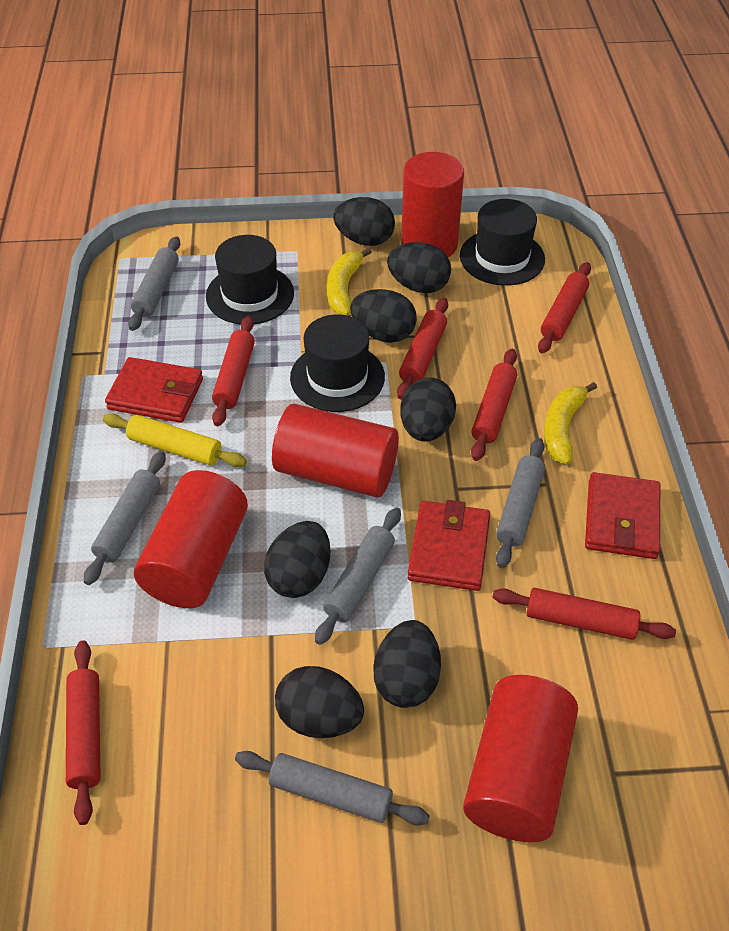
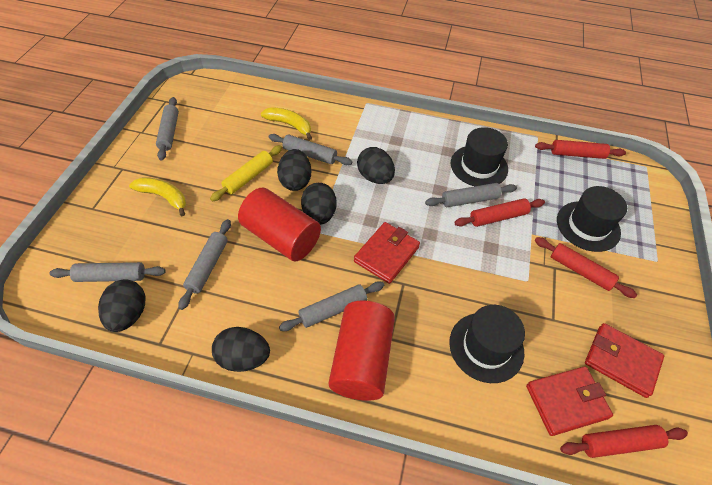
black egg: [264,521,331,598] [275,666,364,738] [333,197,395,246] [350,289,417,343] [373,620,441,708] [387,242,451,293] [400,378,456,442] = 7 -> [98,279,145,332] [212,327,270,372] [277,149,311,191] [301,183,337,225] [357,147,395,184] = 5
grey rolling pin: [84,451,166,585] [128,236,181,331] [235,751,430,825] [315,507,401,645] [496,438,545,568] = 5 -> [49,262,166,282] [156,97,179,160] [178,219,231,310] [269,134,352,165] [279,281,384,331] [425,183,517,207] = 6
red cylinder: [134,470,248,608] [272,404,399,497] [401,152,464,257] [463,675,578,842] = 4 -> [238,188,321,261] [329,300,395,401] = 2
red rolling pin: [66,640,101,825] [212,316,255,426] [397,298,448,400] [471,349,517,461] [492,588,676,640] [538,262,591,353] = 6 -> [454,198,545,227] [535,140,626,159] [535,237,637,298] [560,425,688,458] = 4

